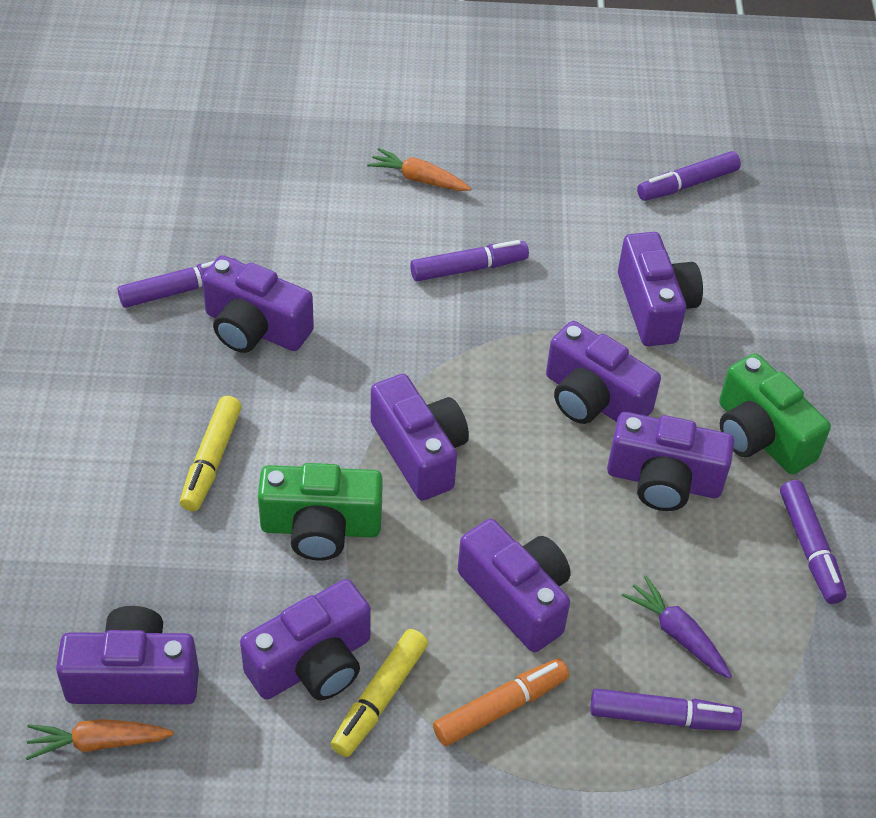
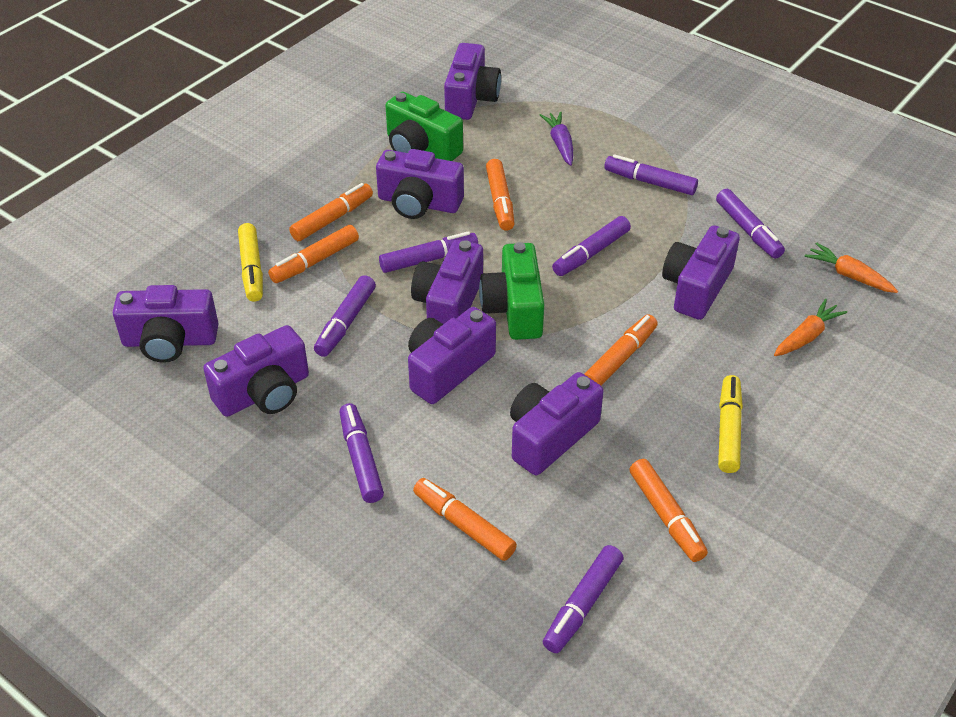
orange marker: [433,659,569,746] = 1 -> [268,225,359,283] [289,183,373,241] [413,478,517,561] [486,159,515,231] [584,315,658,386] [630,459,708,562] = 6
purple marker: [117,258,237,308] [410,240,529,281] [590,689,742,731] [637,151,741,201] [780,480,847,604] = 5 -> [314,275,376,357] [340,403,384,503] [379,231,478,273] [543,545,624,653] [552,216,631,276] [604,154,698,195] [716,189,785,259] = 7

